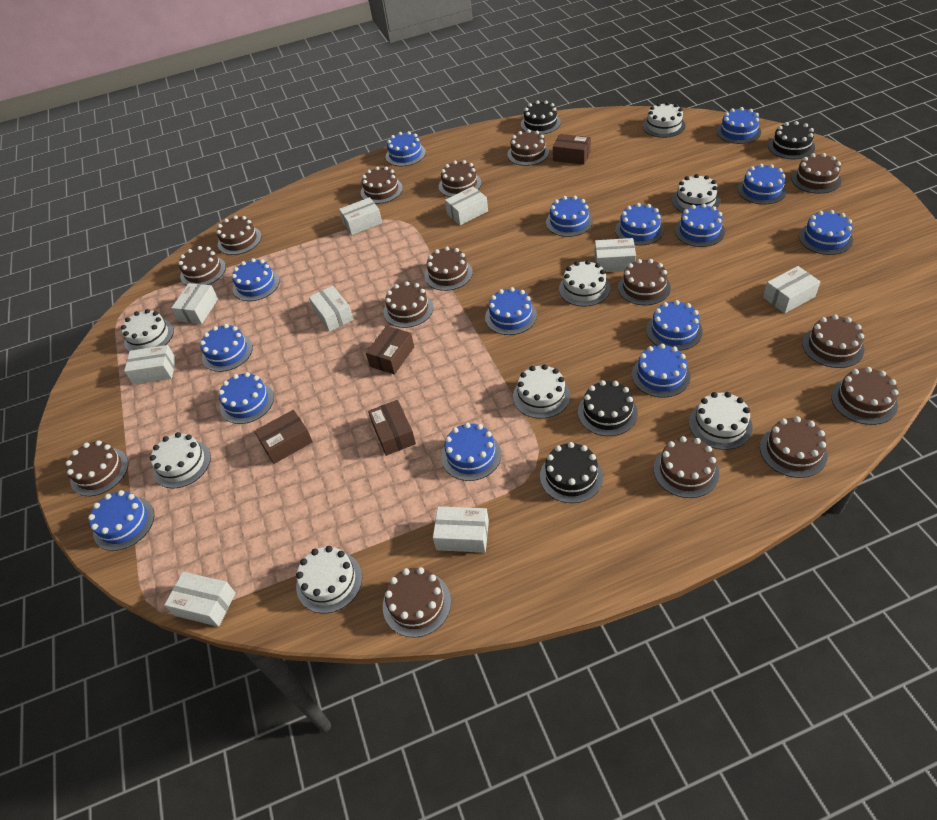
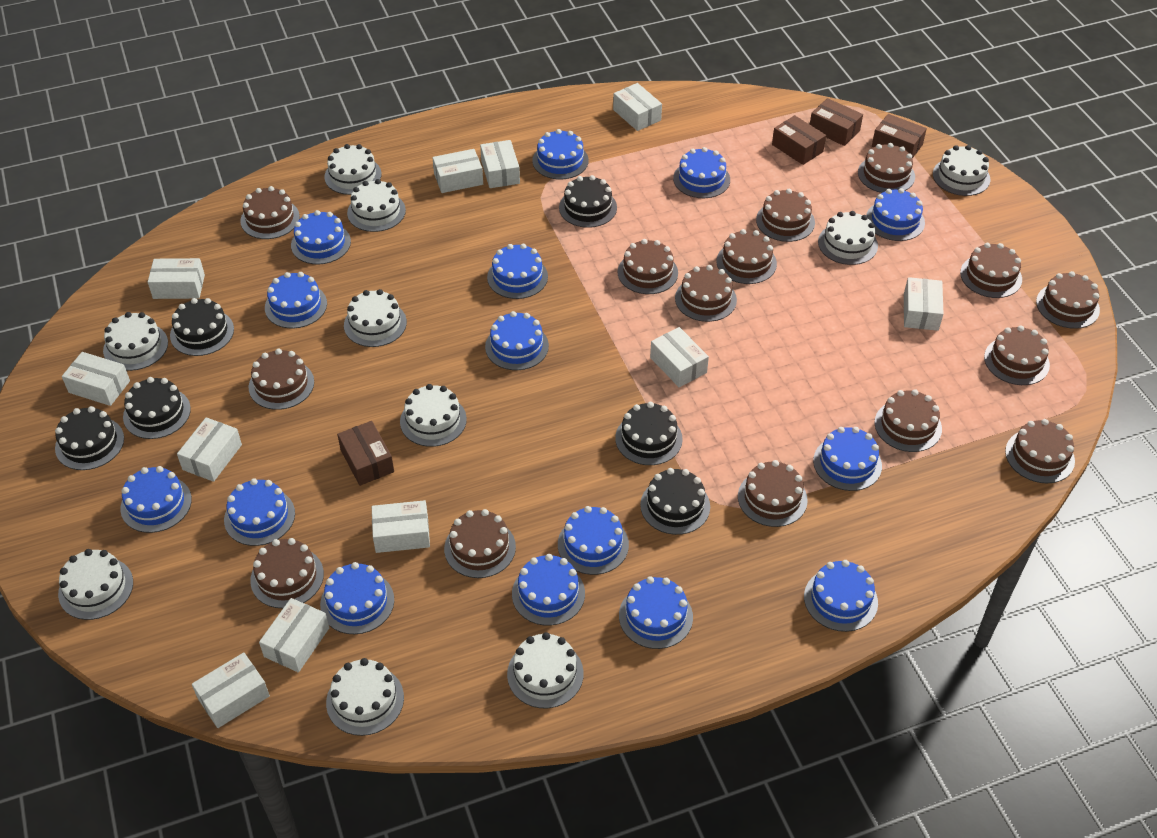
black cake: [521,101,561,134] [540,442,603,503] [578,380,638,436] [768,121,815,159] = 4 -> [55,406,124,470] [123,377,191,439] [170,298,234,356] [559,175,617,228] [615,402,683,465] [640,468,710,535] = 6
white box: [124,345,176,384] [164,572,236,627] [171,283,218,324] [309,286,354,332] [339,197,382,235] [433,506,489,553] [445,186,488,225] [594,238,636,272] [763,266,821,314] = 9 -> [62,352,130,406] [148,258,205,299] [177,417,242,482] [192,652,270,728] [259,598,329,673] [372,500,430,553] [432,149,483,193] [480,140,520,188] [613,83,662,131] [650,327,709,387] [904,277,944,331] = 11
white cake: [121,309,174,352] [150,432,211,488] [296,546,362,613] [513,364,570,419] [559,260,610,307] [643,102,685,138] [672,174,720,213] [689,392,753,450] = 8 -> [58,549,133,620] [103,312,168,371] [324,144,382,195] [326,658,404,736] [344,289,407,347] [347,179,406,232] [400,384,467,447] [507,632,584,708] [818,211,878,265] [933,145,990,196] = 10

